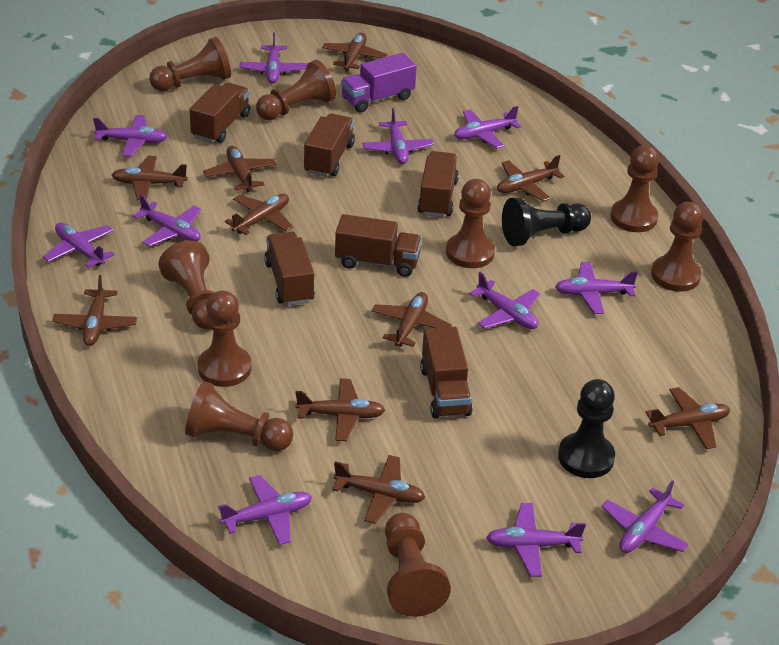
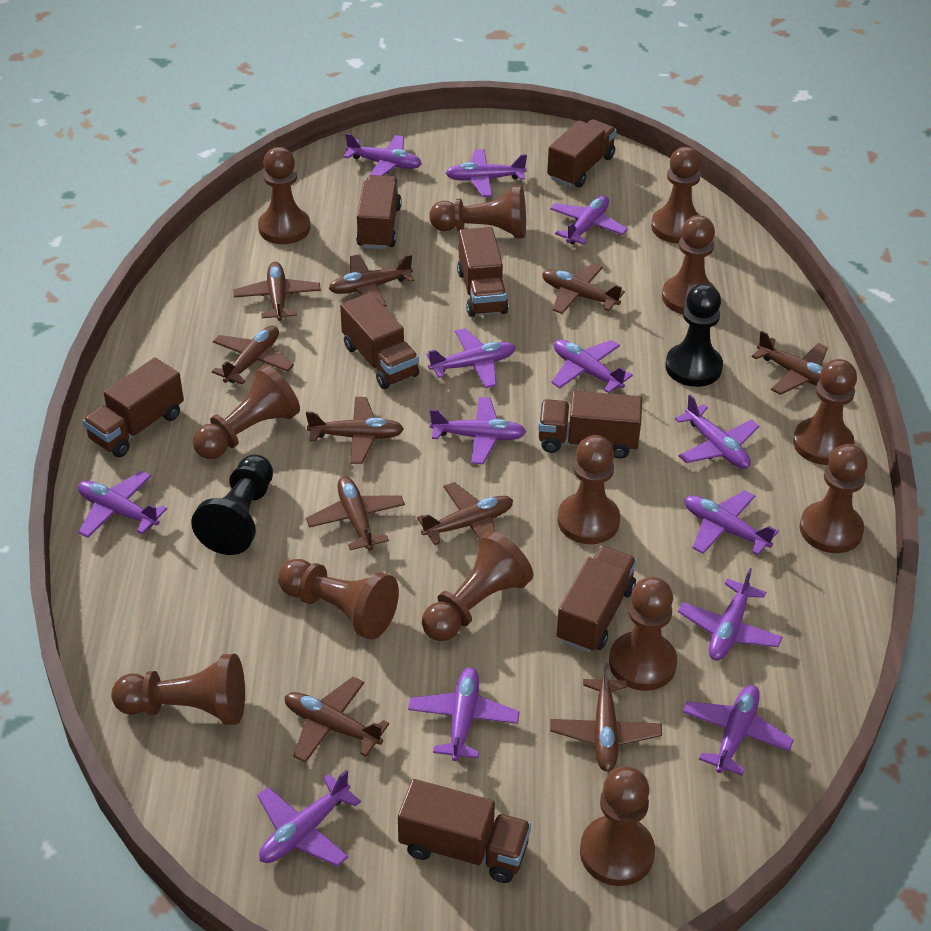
brown pawn: [149,37,231,91] [158,240,214,330] [185,381,293,451] [198,290,252,387] [256,60,336,120] [385,513,451,617] [446,179,495,268] [610,145,659,232] [651,202,704,292] = 9 -> [111,654,245,725] [193,365,300,459] [258,147,310,244] [278,559,399,640] [422,531,533,641] [429,185,526,238] [557,435,620,544] [580,766,655,886] [609,577,677,691] [651,147,701,244] [662,215,715,314] [793,359,857,465] [799,444,868,553] = 13
brown truck: [190,82,250,143] [264,232,315,306] [304,113,355,177] [335,214,422,277] [417,151,459,217] [420,327,473,418] = 6 -> [83,358,184,457] [340,293,419,389] [356,175,402,249] [398,779,531,883] [457,227,509,317] [538,391,642,459] [547,119,617,187] [556,546,637,653] = 8
purple plane: [43,223,115,268] [93,115,168,157] [133,194,201,246] [218,475,312,545] [240,32,307,83] [362,108,434,164] [454,106,521,149] [469,272,540,329] [486,503,586,577] [555,262,638,314] [601,480,689,553] = 11 -> [78,471,167,538] [257,770,361,867] [344,133,422,176] [408,667,520,761] [426,328,516,388] [430,397,526,464] [446,149,527,197] [550,195,628,245] [551,340,633,393] [675,394,759,469] [678,568,782,660] [683,685,794,776] [684,490,779,555] = 13
purple truck: [341,53,417,112] = 1 -> none = 0

